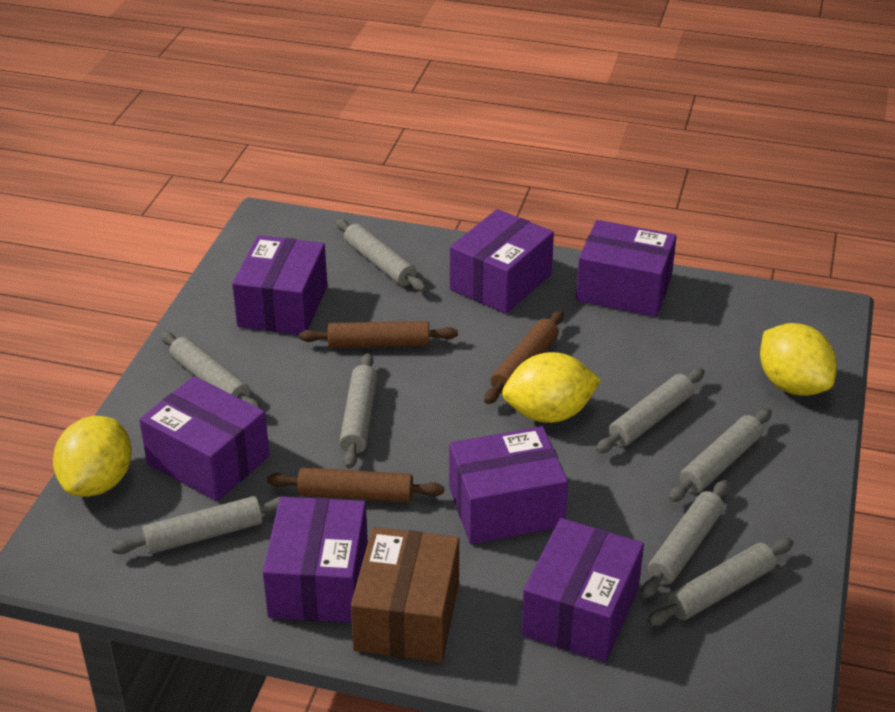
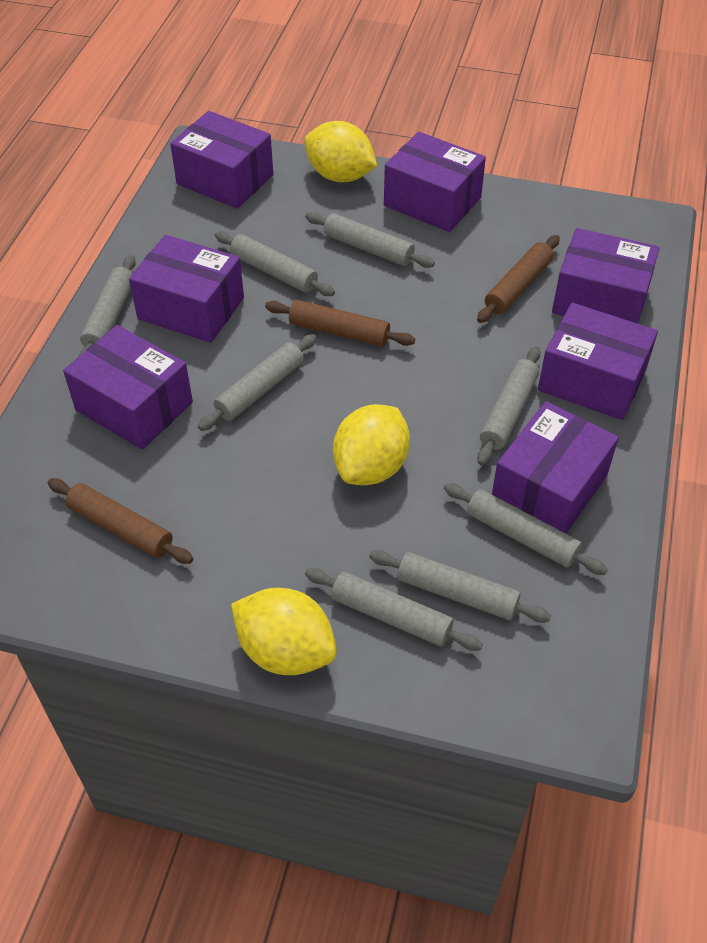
brown box: [351,527,459,662] = 1 -> none = 0

